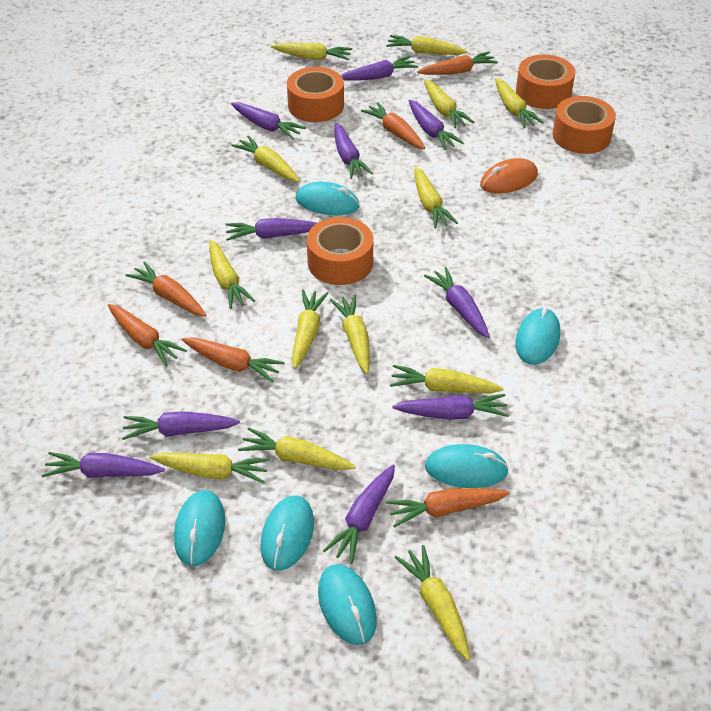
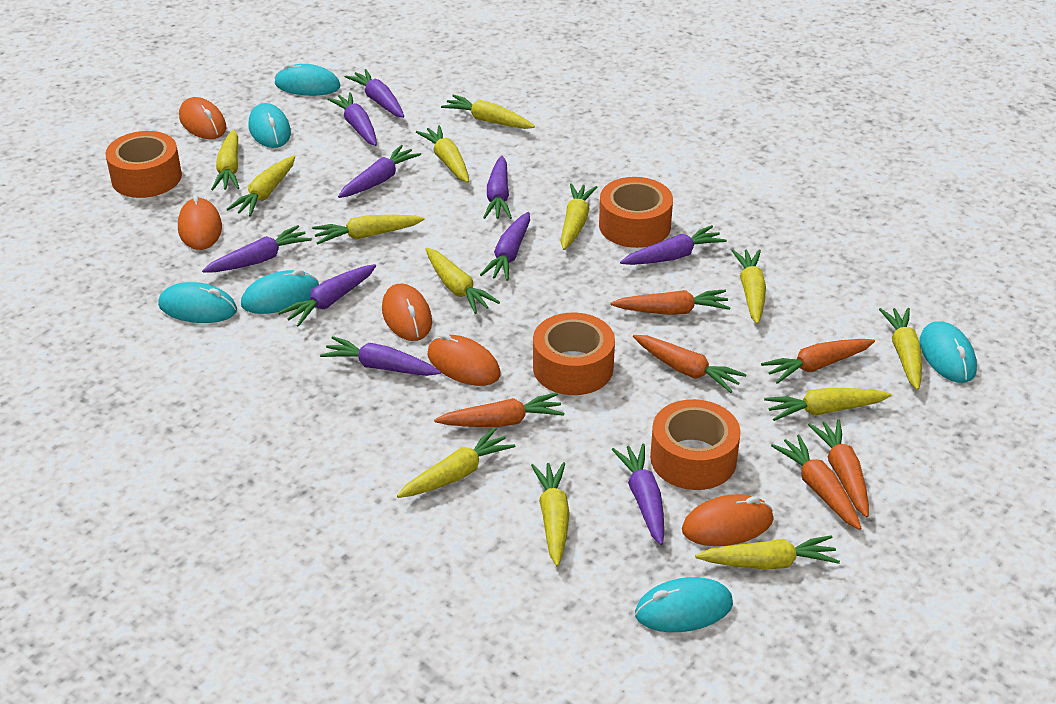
orange mouse: [480,158,538,194] = 1 -> [178,194,222,250] [179,97,226,139] [382,284,432,341] [427,333,501,386] [682,494,773,546] = 5

